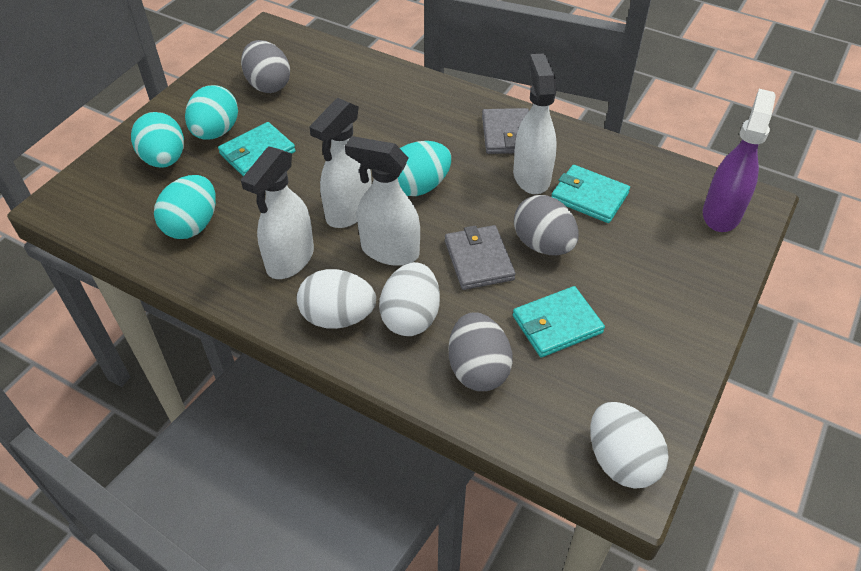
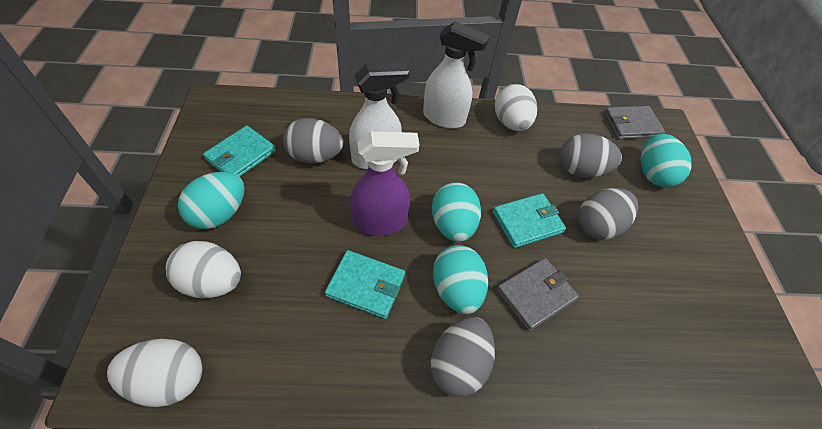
grey egg: [241,40,290,93] [449,312,513,391] [514,195,579,255] = 3 -> [283,118,343,164] [431,317,495,397] [560,133,622,178] [578,188,638,239] = 4
white spray bottle: [241,147,314,279] [309,98,372,228] [345,136,420,266] [513,53,557,194] = 4 -> [349,62,409,170] [423,21,490,129] = 2

